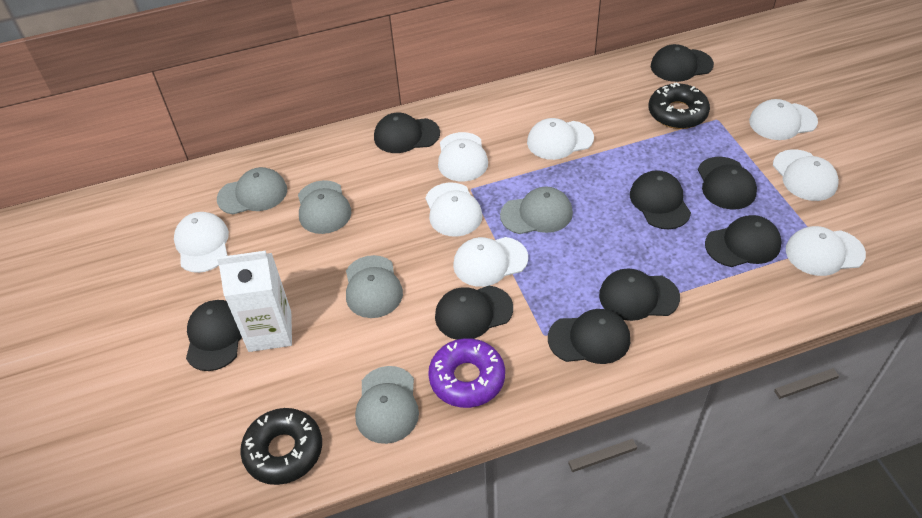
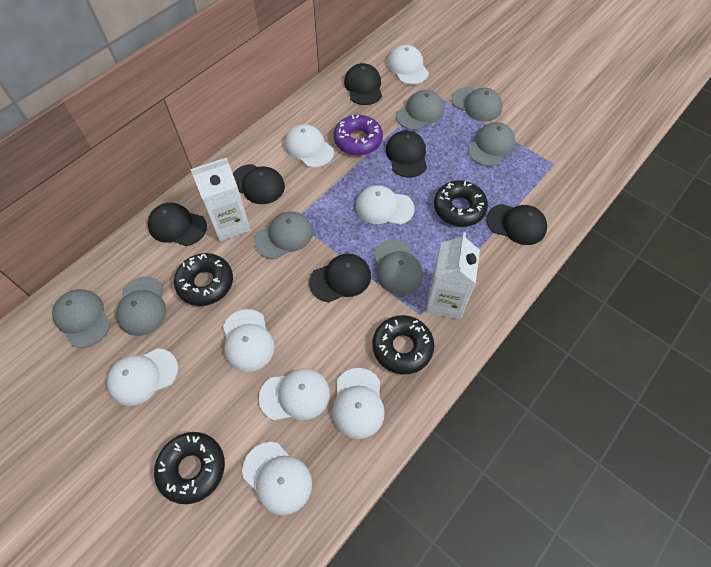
black cap: [186,300,242,371] [374,113,440,153] [435,286,513,340] [548,309,630,364] [599,269,680,321] [630,170,691,229] [651,44,714,82] [698,157,757,210] [705,215,782,267] = 9 -> [148,203,207,246] [233,164,285,204] [309,254,371,302] [344,63,382,105] [386,130,427,177] [487,204,547,245] = 6
black donut: [240,408,322,485] [649,82,710,129] = 2 -> [154,432,225,504] [174,253,233,306] [372,315,434,374] [434,180,488,227] = 4
grey cap: [217,167,287,214] [298,180,351,234] [346,255,403,318] [355,366,419,444] [500,187,573,234] = 5 -> [52,289,111,348] [116,277,166,336] [254,211,313,259] [373,240,423,295] [396,90,444,130] [452,87,503,121] [468,122,516,166] = 7
white carton: [217,251,292,352] = 1 -> [190,158,250,241] [426,233,480,319] = 2

